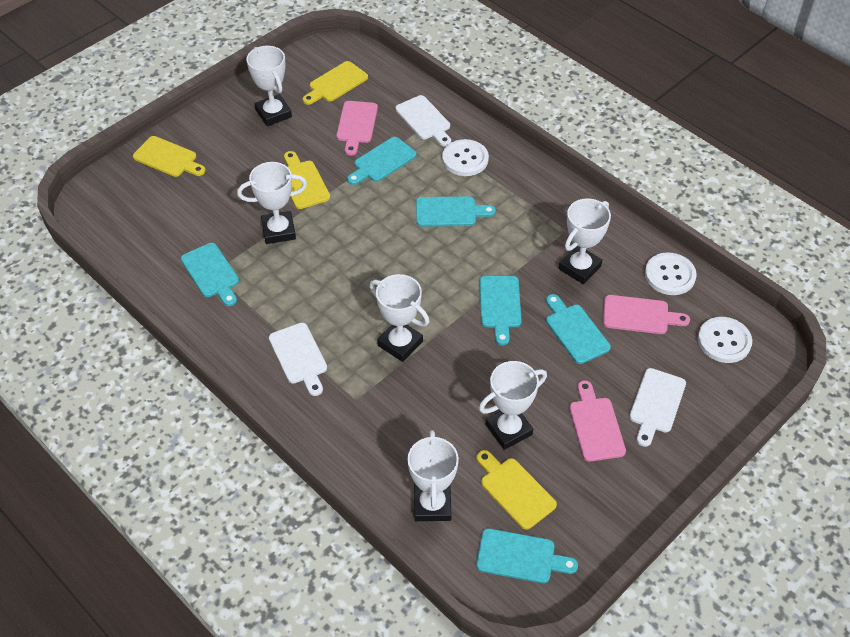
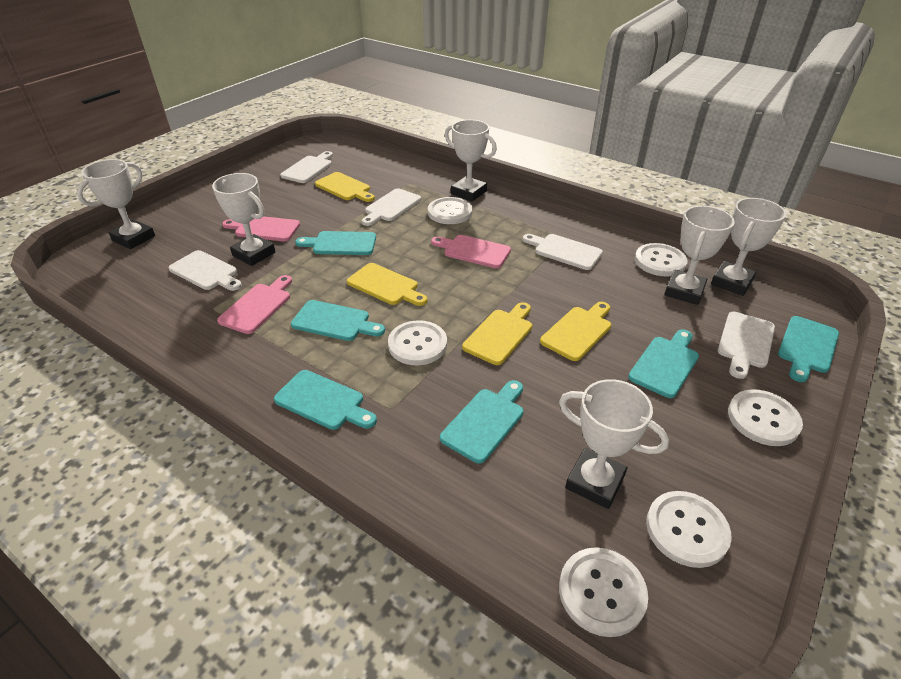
white button: [442,139,489,176] [645,253,697,295] [698,317,752,363] = 3 -> [388,320,447,365] [428,197,472,224] [559,547,648,637] [635,243,688,277] [646,491,731,568] [728,389,803,446] = 6
white cutting board: [269,323,327,396] [395,95,451,146] [629,368,686,447] = 3 -> [169,250,242,291] [280,151,333,183] [362,188,421,226] [522,234,603,270] [718,312,775,379] = 5

